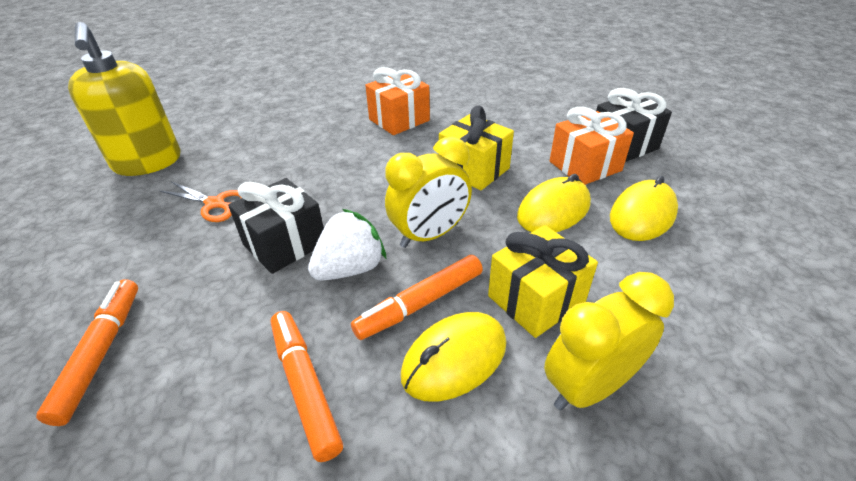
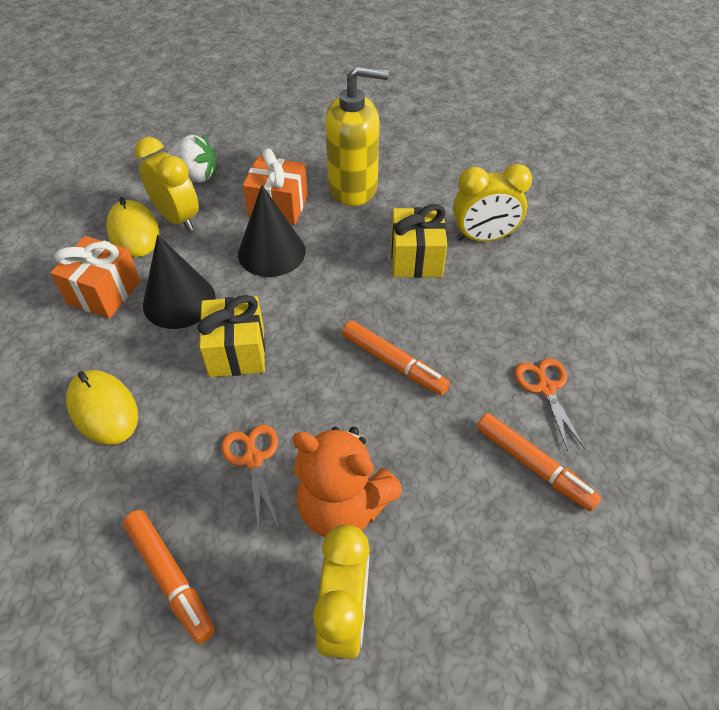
black cone: none = 0 -> [143,235,216,329] [238,185,306,277] = 2
black gift: [228,178,324,274] [596,88,672,162] = 2 -> none = 0
orange scissors: [160,181,242,222] = 1 -> [222,425,278,531] [515,358,585,451] = 2
orange teddy bear: none = 0 -> [292,427,402,537] = 1
yellow clock: [385,136,472,248] [544,272,674,411] = 2 -> [134,137,199,231] [313,525,370,659] [453,164,532,242] = 3
yellow mouse: [401,312,506,402] [517,174,591,232] [610,176,678,241] = 3 -> [66,370,138,445] [106,197,159,257] = 2

